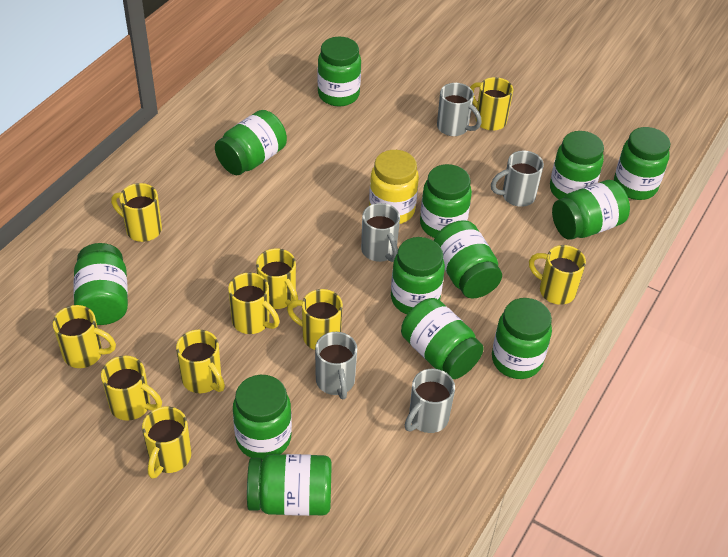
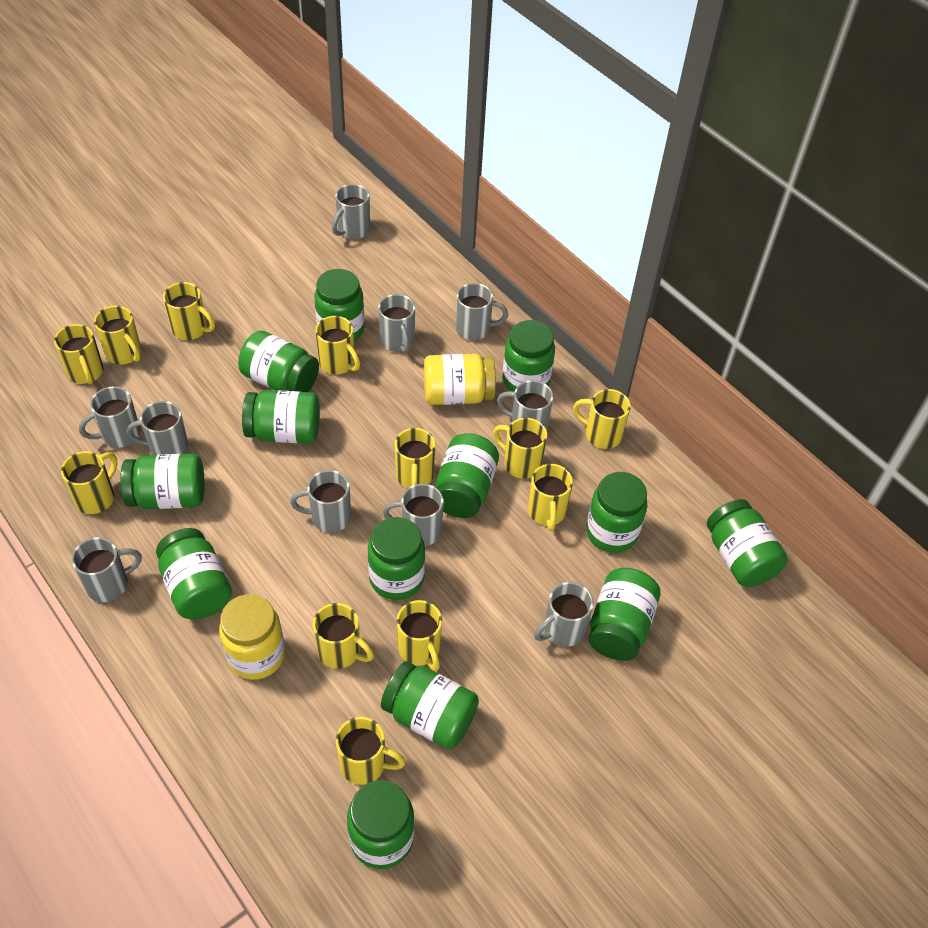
grey mug: [315,332,357,399] [361,203,400,262] [405,369,455,433] [437,83,482,136] [491,151,544,207] = 5 -> [72,537,142,602] [79,386,140,448] [126,401,189,455] [290,470,351,533] [332,184,370,239] [378,294,415,353] [383,484,444,546] [456,283,508,340] [497,380,553,430] [534,582,594,647] = 10
yellow jar: [369,150,419,224] = 1 -> [219,594,285,680] [424,354,496,405] = 2
yellow mug: [53,305,116,368] [101,356,162,421] [111,183,162,242] [142,406,191,479] [176,330,225,393] [228,273,280,334] [256,248,298,309] [287,289,343,350] [470,77,513,131] [529,245,586,305] = 10 -> [54,324,104,385] [61,451,117,514] [94,306,141,365] [163,282,215,340] [313,603,374,669] [315,316,360,374] [336,717,406,785] [395,428,436,488] [397,600,442,671] [493,418,547,479] [528,464,573,531] [573,389,631,449] = 12

